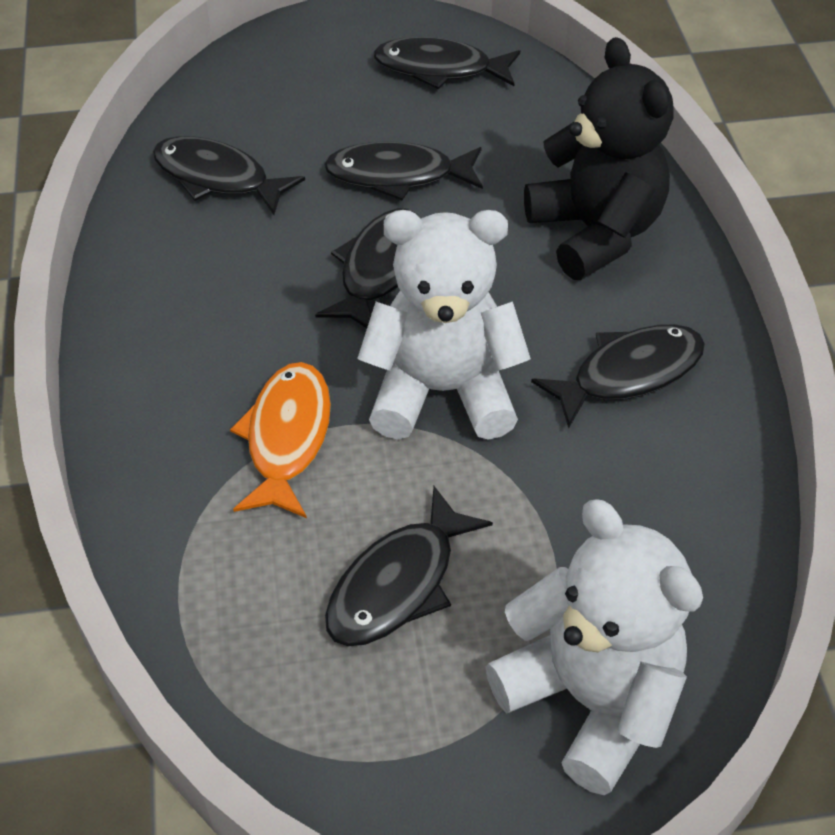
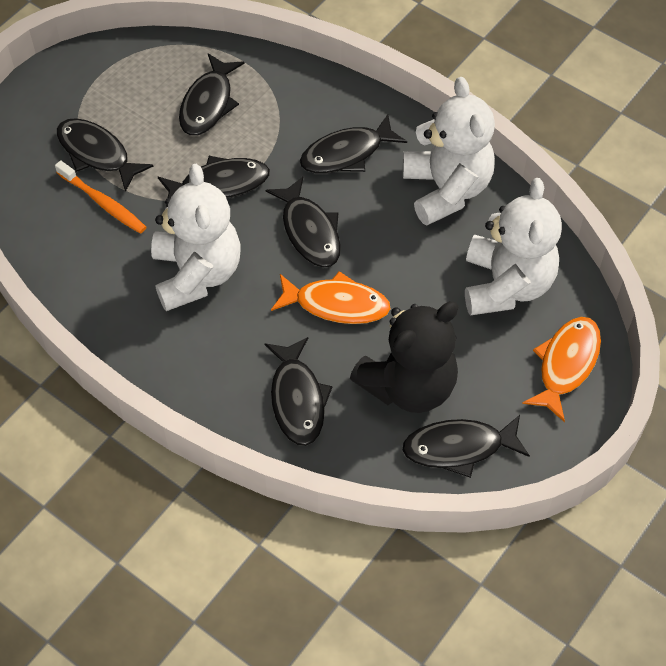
black fish: [153,136,305,215] [315,209,420,328] [324,141,483,200] [325,486,493,646] [373,37,520,89] [531,324,705,429] = 6 -> [57,118,154,192] [158,156,270,207] [179,53,245,136] [265,337,333,446] [266,176,341,268] [300,114,407,174] [402,415,530,478] = 7
orange fish: [230,362,331,518] = 1 -> [271,271,391,324] [522,317,601,422] = 2
orange toothbrush: none = 0 -> [55,160,147,234] = 1
white teddy bear: [357,210,531,440] [485,499,703,795] = 2 -> [151,164,240,311] [403,77,495,225] [465,178,562,316] = 3

